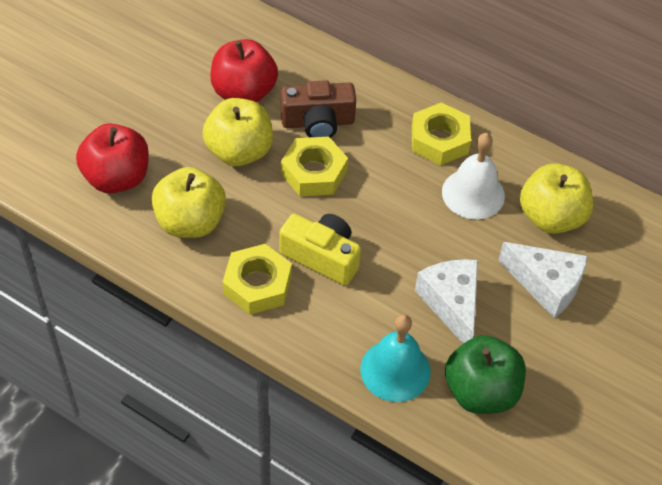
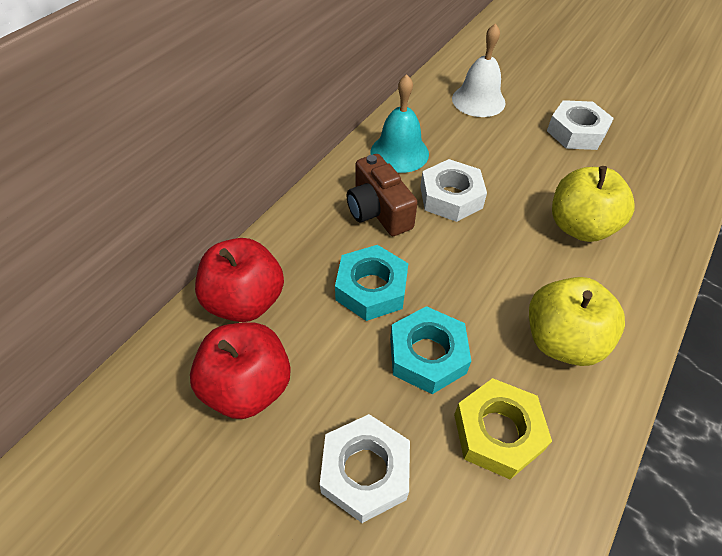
green apple: [445,335,526,414] = 1 -> none = 0
turquoise nut: none = 0 -> [335,245,408,321] [390,306,471,394] = 2
white cheese: [415,259,478,344] [498,242,588,318] = 2 -> none = 0
white nut: none = 0 -> [320,414,410,523] [420,159,487,222] [547,100,614,150] = 3
yellow apple: [152,167,226,238] [202,98,273,166] [520,163,593,234] = 3 -> [529,277,625,366] [552,166,635,242] = 2
yellow camera: [279,214,361,285] = 1 -> none = 0
yellow nut: [223,244,292,314] [281,137,348,196] [412,103,471,165] = 3 -> [454,378,552,479] = 1

